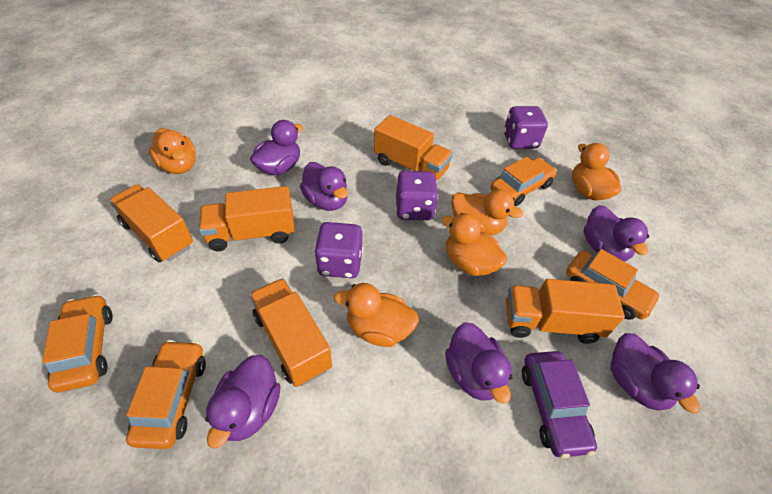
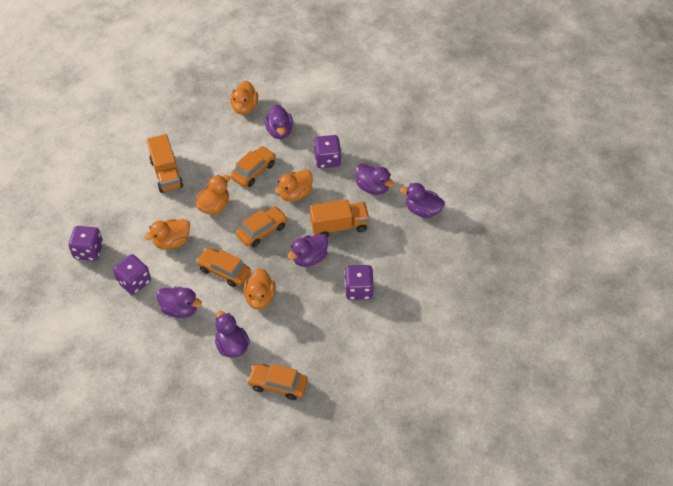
orange truck: [109,184,193,262] [199,186,295,251] [249,278,332,387] [374,115,453,180] [506,279,625,344] = 5 -> [147,134,183,193] [310,199,369,237] = 2
purple car: [522,351,597,458] = 1 -> none = 0
purple dice: [314,222,363,278] [396,171,438,220] [504,106,548,149] = 3 -> [69,226,103,261] [113,254,151,295] [314,135,341,168] [345,265,374,300] = 4

